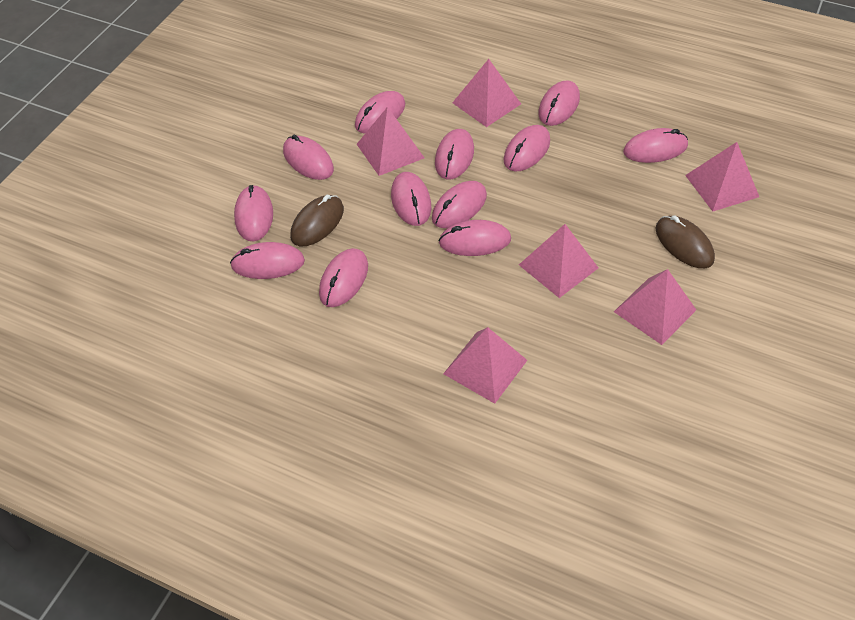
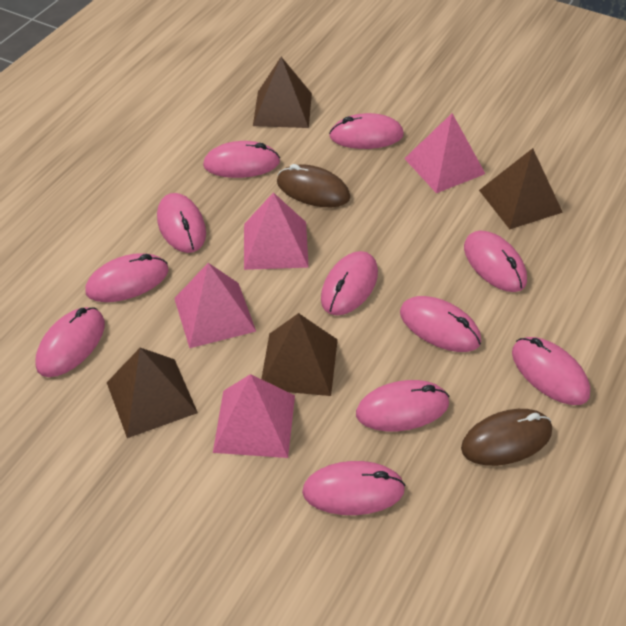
brown pyramid: none = 0 -> [107,348,198,438] [253,57,312,128] [261,313,338,396] [479,148,563,229] = 4
pink mouse: [230,242,305,279] [234,185,273,241] [283,134,334,180] [319,248,368,307] [355,91,405,134] [391,172,431,226] [432,181,487,228] [435,129,474,179] [439,220,511,256] [504,125,550,171] [538,80,580,126] [623,128,688,163] = 12 -> [35,307,105,377] [85,253,169,302] [157,193,206,253] [203,141,280,178] [302,461,406,515] [321,251,378,315] [329,113,404,149] [356,380,450,431] [400,296,481,352] [464,231,527,292] [512,337,590,405] = 11
pink pyramid: [357,107,425,176] [443,327,527,404] [452,59,521,127] [519,224,598,298] [614,269,696,345] [685,142,759,211] = 6 -> [174,263,256,348] [213,374,295,458] [244,192,309,270] [404,113,485,193] = 4

